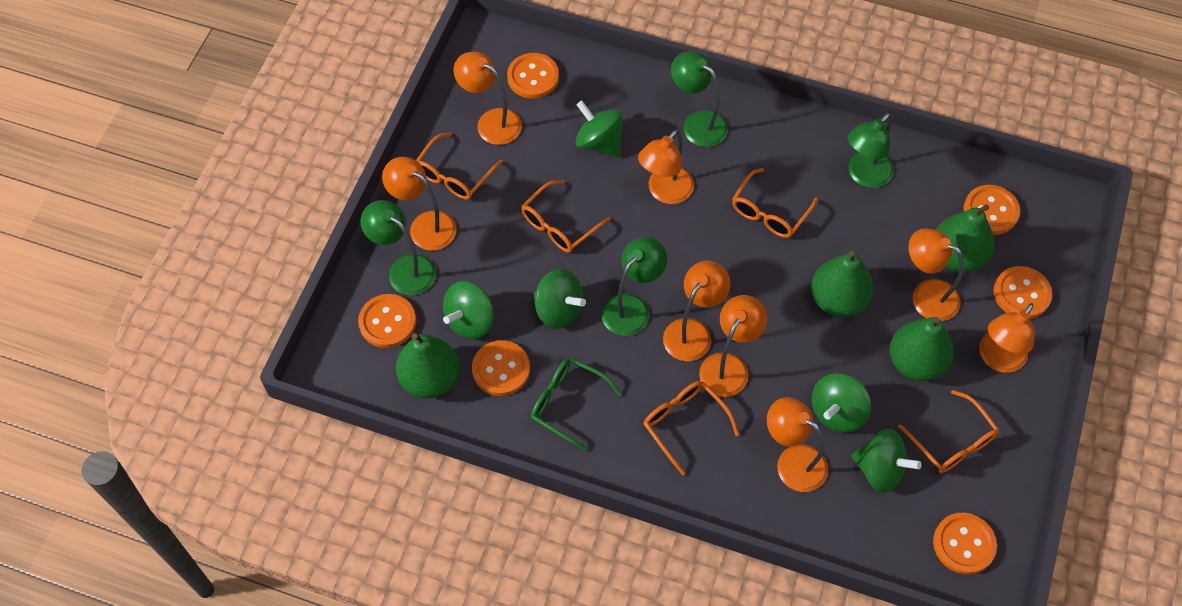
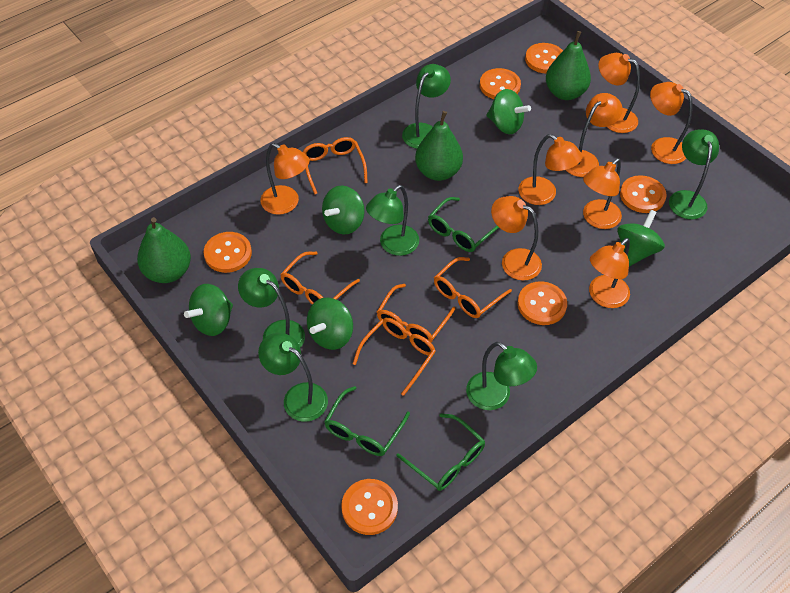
green glasses: [531,358,622,451] = 1 -> [324,386,410,456] [396,413,485,491] [428,197,499,252] = 3
green lamp: [361,200,436,295] [602,237,667,336] [671,52,728,147] [848,113,894,188] = 4 -> [238,268,305,348] [258,333,328,422] [366,185,419,256] [402,64,451,149] [466,342,537,410] [669,129,719,220] = 6
green pear: [396,333,460,398] [811,251,873,317] [890,316,954,381] [936,204,994,272] = 4 -> [137,217,191,283] [415,111,463,181] [546,31,591,100] = 3

